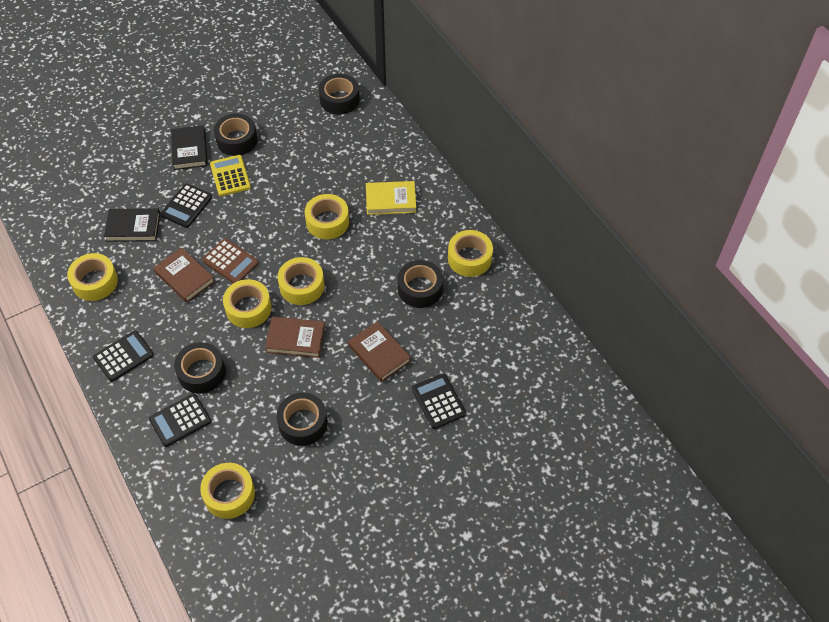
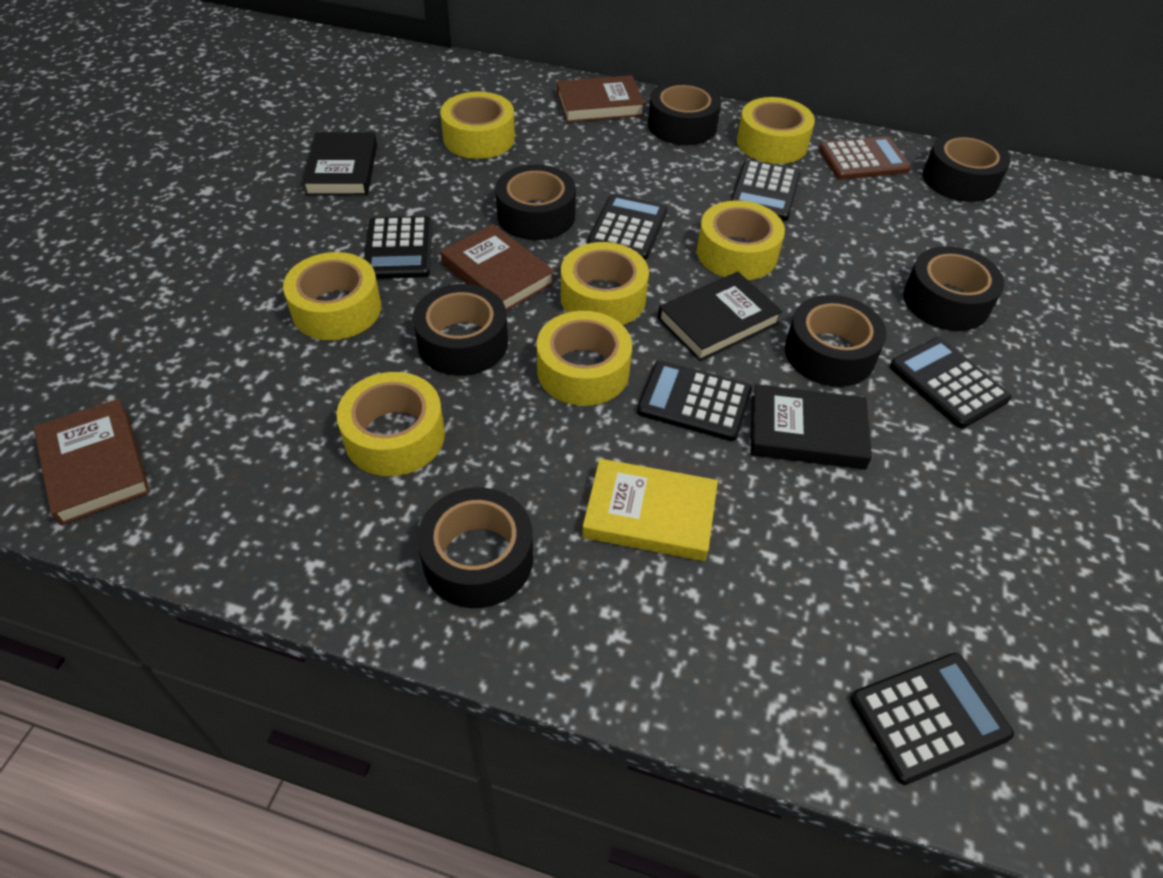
black book: [104,209,160,242] [171,125,208,170] = 2 -> [302,132,377,196] [657,272,783,361] [751,384,872,470] = 3
black calculator: [93,330,154,382] [149,394,211,447] [160,183,212,228] [412,374,466,429] = 4 -> [364,216,433,279] [587,194,668,260] [637,360,752,441] [731,160,801,221] [850,653,1014,785] [890,337,1012,429] = 6
black tape: [174,342,226,394] [214,113,257,156] [276,392,327,446] [319,74,360,115] [398,260,443,308] = 5 -> [413,284,508,376] [417,487,533,608] [495,164,576,240] [648,80,721,145] [785,295,887,387] [903,246,1004,331] [923,132,1011,202] = 7
yellow calculator: [210,155,251,196] = 1 -> none = 0
yellow tape: [67,253,118,301] [200,463,255,519] [223,279,271,328] [278,257,324,305] [305,194,349,239] [448,230,493,277] = 6 -> [283,252,381,340] [336,372,445,476] [440,92,515,159] [537,311,632,406] [561,242,649,325] [697,200,785,280] [737,97,815,164] = 7

